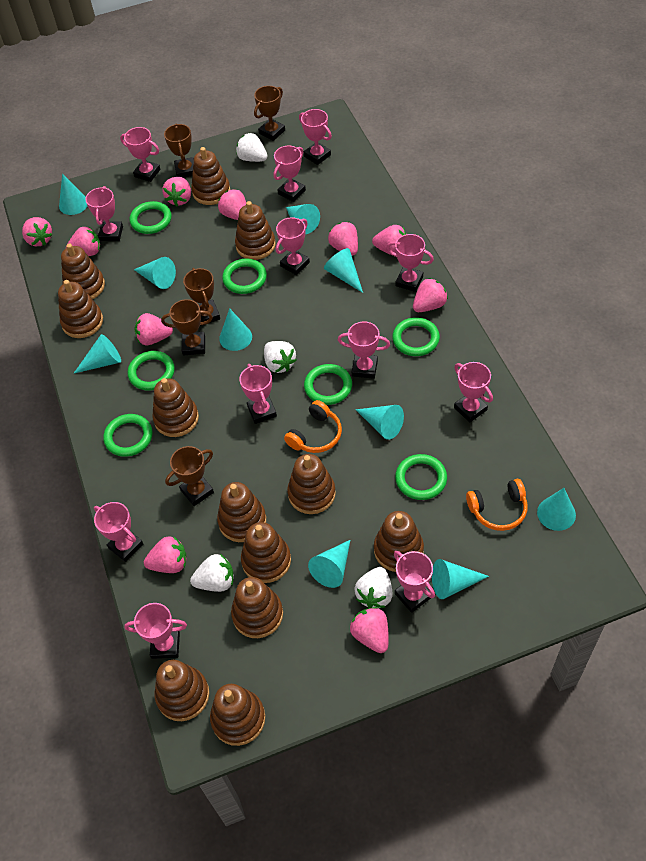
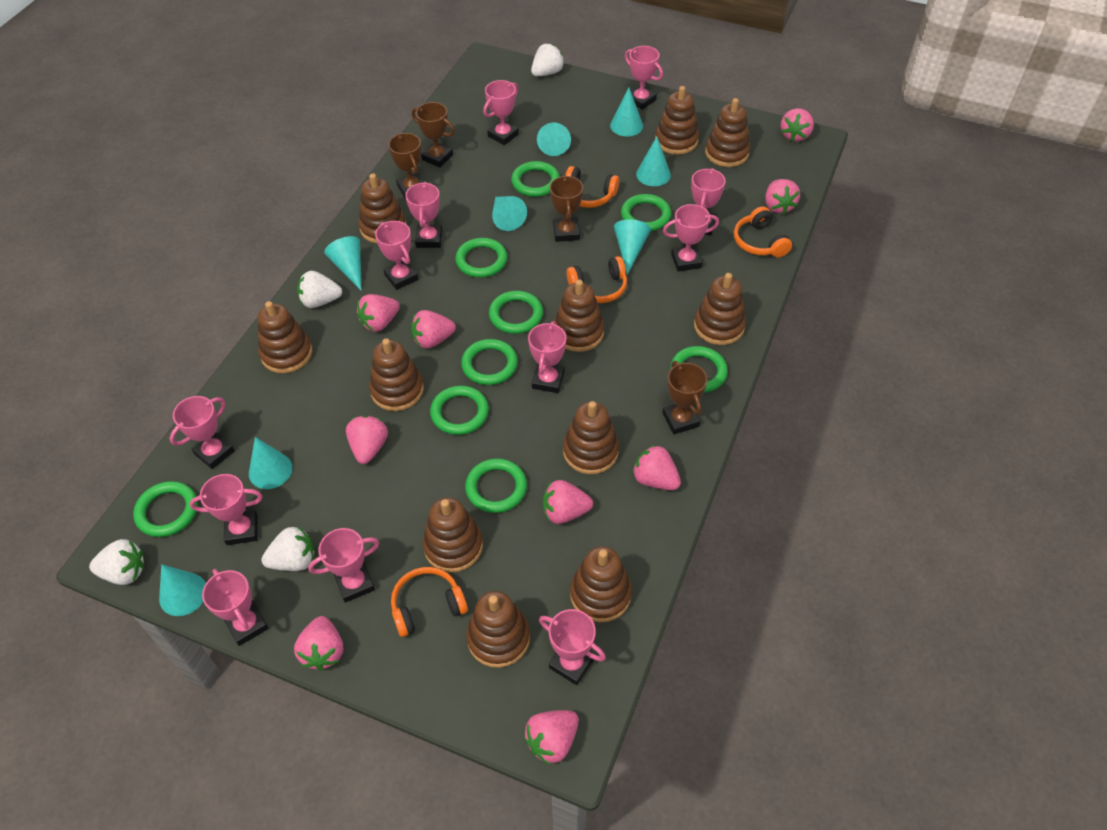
brown stacking toy: [58,280,103,338] [61,244,105,299] [152,378,199,437] [155,660,209,721] [191,147,230,205] [210,684,265,746] [217,482,266,542] [231,577,283,638] [235,201,276,260] [241,522,291,583] [287,454,336,514] [374,511,424,572] = 12 -> [258,301,312,373] [358,173,406,243] [369,338,424,411] [423,497,483,573] [466,591,530,668] [554,280,604,352] [563,401,619,474] [570,546,632,622] [655,86,699,155] [694,273,746,345] [705,98,750,167] = 11
brown trophy: [161,299,213,356] [164,124,194,177] [165,446,214,506] [183,268,220,326] [254,86,285,141] = 5 -> [388,133,423,199] [412,102,455,168] [550,175,583,242] [662,361,708,434] = 4
green ring: [103,414,152,457] [128,351,175,390] [129,201,172,234] [222,258,267,294] [304,364,352,405] [392,318,440,356] [395,454,447,500] = 7 -> [133,481,198,537] [430,386,489,435] [455,238,507,278] [461,339,518,385] [465,458,527,513] [489,291,543,334] [511,161,560,197] [621,194,671,231] [670,346,728,393] = 9
orange headphones: [284,400,342,453] [466,479,528,531] = 2 -> [391,567,468,637] [566,166,619,208] [567,256,627,303] [734,206,792,258] = 4
pink strawberry: [22,217,53,246] [68,226,100,256] [135,313,173,345] [144,536,187,573] [162,177,191,206] [218,189,246,220] [328,222,358,256] [350,607,389,653] [372,225,406,255] [413,278,448,312] = 10 -> [294,616,343,671] [346,416,388,464] [357,294,400,332] [411,310,456,349] [524,710,579,765] [543,480,593,524] [632,444,681,490] [765,179,800,214] [781,108,814,141] = 9
turquoise cone: [59,173,87,215] [74,334,121,373] [134,257,176,289] [219,308,252,351] [286,204,320,234] [308,540,350,588] [324,248,363,293] [355,405,404,440] [432,559,489,599] [537,488,576,531] = 10 -> [159,564,206,616] [249,437,292,489] [324,236,361,290] [492,196,527,231] [537,123,571,156] [610,88,643,136] [614,219,651,275] [636,137,671,186] = 8

